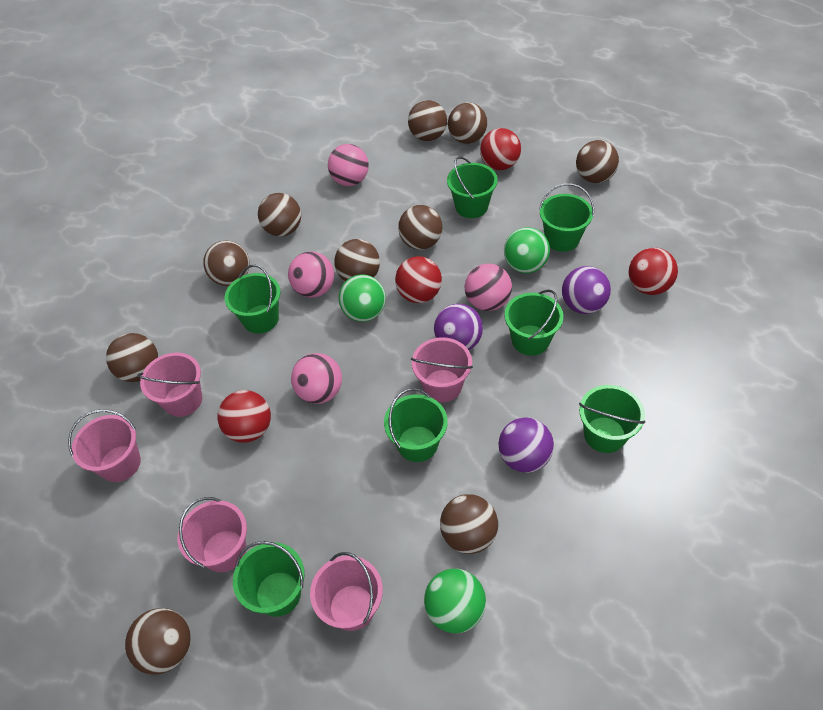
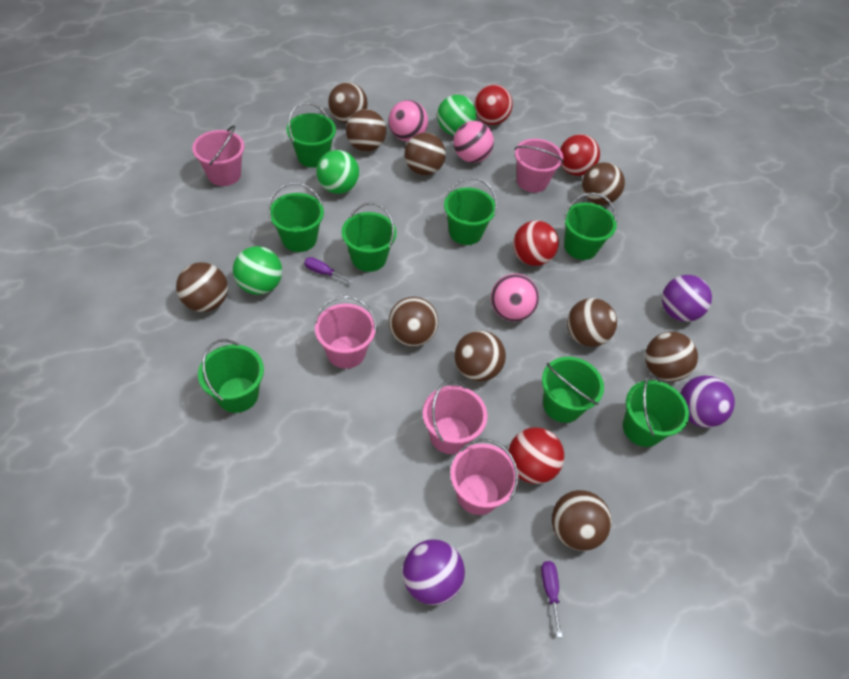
green bucket: [225,265,281,334] [233,541,305,617] [384,388,448,462] [447,156,498,218] [504,289,563,356] [539,183,594,252] [579,385,646,453] = 7 -> [198,339,264,413] [268,182,324,252] [287,102,336,168] [342,202,396,272] [444,177,497,245] [542,357,604,423] [564,193,617,260] [623,375,689,447] = 8
pink ball: [288,252,334,298] [291,353,342,404] [328,144,369,186] [465,264,512,311] = 4 -> [388,100,428,142] [453,121,494,163] [491,274,539,322] = 3
purple screwdriver: none = 0 -> [304,257,354,284] [541,561,562,637] = 2

